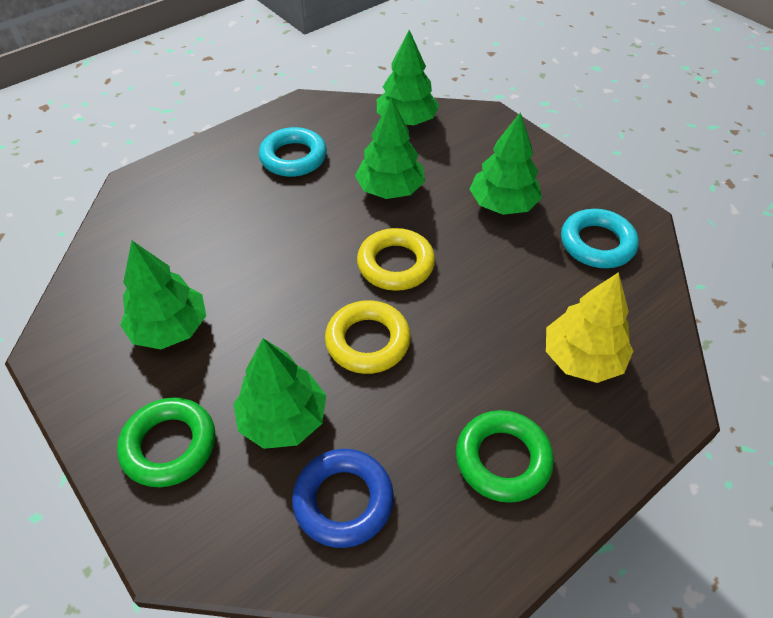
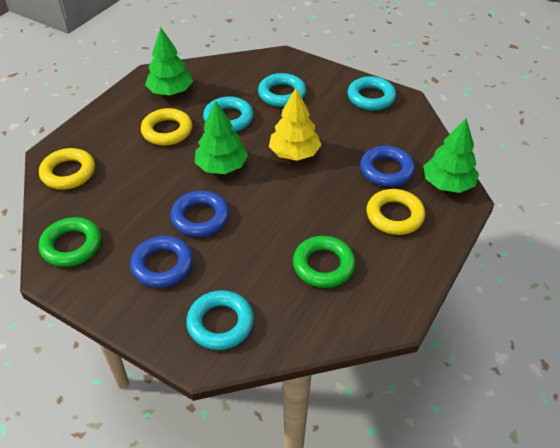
blue ring: [292,449,394,548] = 1 -> [130,236,193,288] [171,191,229,237] [360,146,415,187] = 3
green tree: [120,241,206,349] [234,338,326,449] [355,98,425,199] [377,30,439,125] [470,112,542,215] = 5 -> [145,27,193,95] [195,101,248,174] [424,118,479,193] = 3
turquoise ring: [259,127,327,177] [561,209,639,268] = 2 -> [186,290,254,350] [203,97,254,132] [258,73,306,107] [347,76,396,110] = 4
yellow ring: [325,300,411,374] [357,228,435,291] = 2 -> [39,148,95,189] [141,108,192,146] [366,189,425,235] = 3

